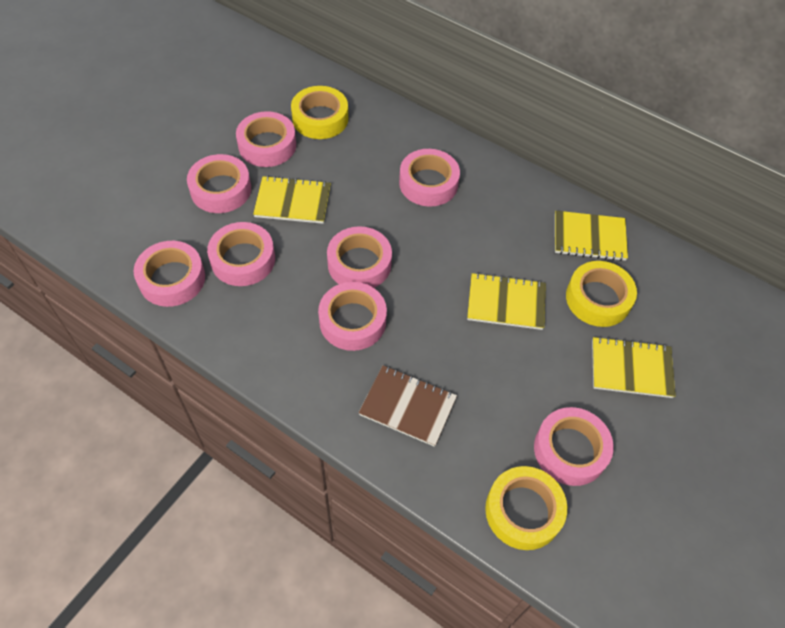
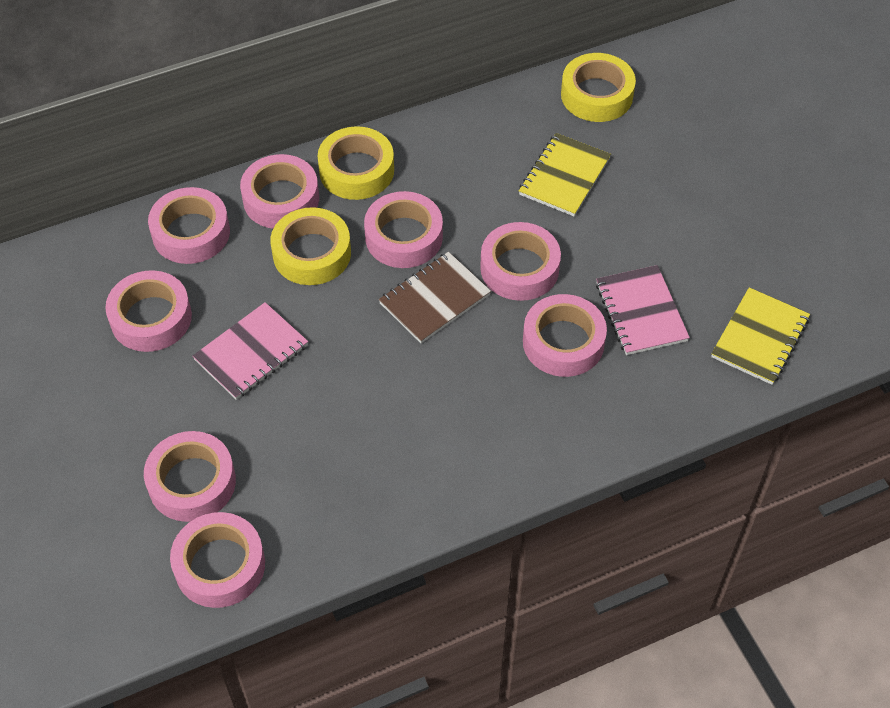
pink notebook: none = 0 -> [193,302,308,400] [596,265,690,355] = 2
yellow notebook: [253,176,331,224] [467,273,546,330] [555,211,628,261] [592,336,675,398] = 4 -> [519,133,611,216] [711,287,810,385] = 2

